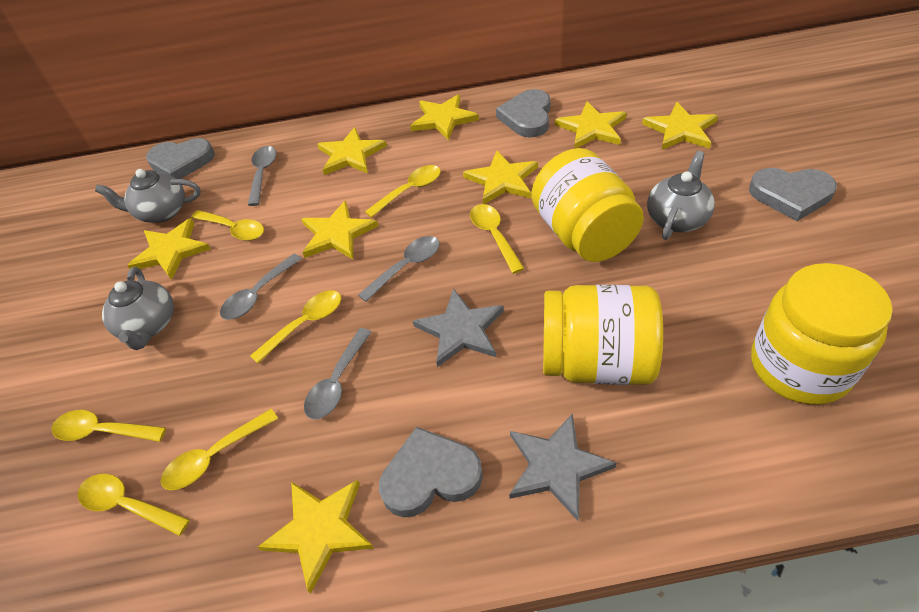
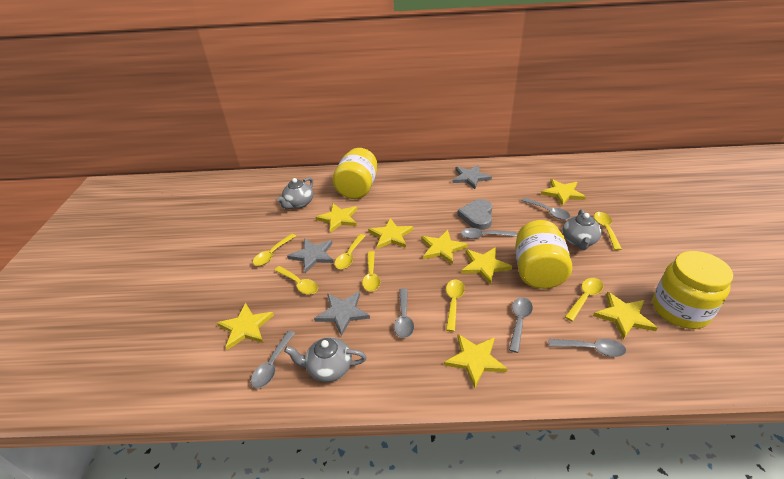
grey heart: [146,138,214,179] [379,427,483,517] [496,89,550,138] [749,168,837,221] = 4 -> [457,199,492,230] = 1
grey spoon: [220,254,302,320] [248,146,276,206] [304,328,372,420] [358,236,440,302] = 4 -> [251,331,295,388] [394,288,414,338] [461,228,517,239] [509,297,533,353] [521,198,571,220] [549,339,626,357] = 6
grey star: [413,288,504,367] [509,413,617,521] = 2 -> [287,238,334,273] [314,292,370,336] [452,165,492,189] = 3

